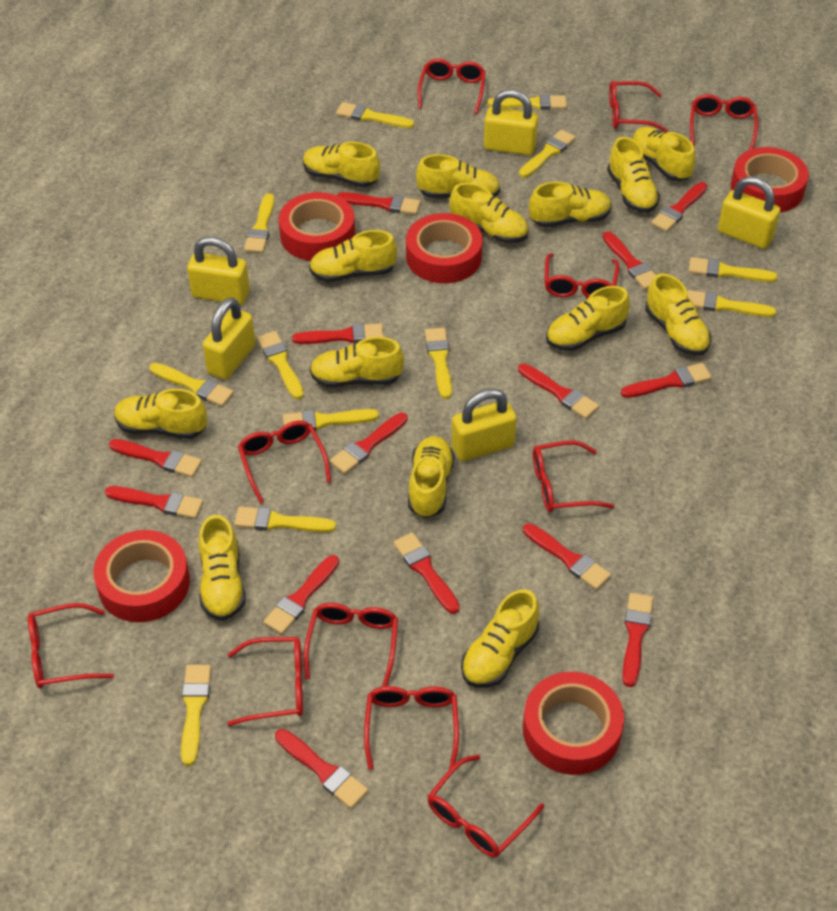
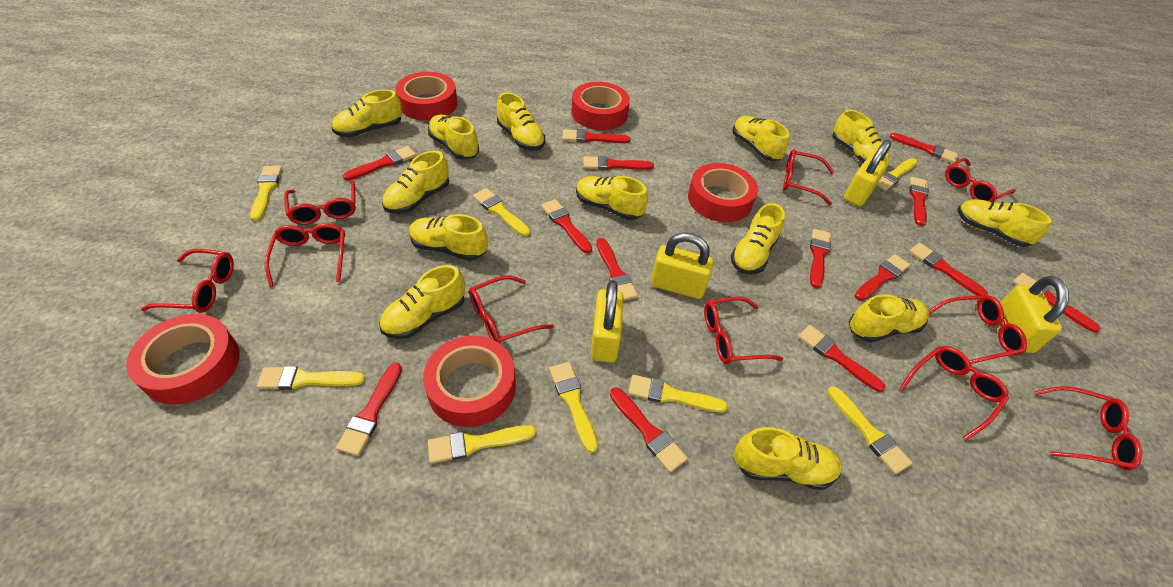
red glasses: [28,603,114,688] [227,637,303,726] [238,421,331,504] [304,603,398,687] [364,686,459,770] [418,59,486,114] [428,755,544,857] [533,441,615,512] [544,253,619,298] [609,81,668,132] [690,94,758,150] = 11 -> [141,249,234,313] [265,223,345,287] [284,180,356,225] [469,276,554,343] [704,297,783,364] [783,149,834,205] [900,346,1009,440] [929,295,1027,364] [945,158,1016,202] [1034,386,1142,470] = 10
yellow brush: [149,363,234,406] [181,665,211,766] [234,507,336,532] [244,193,274,253] [257,331,304,399] [283,409,379,430] [336,102,414,128] [425,328,452,399] [488,94,567,110] [519,130,576,178] [687,290,776,317] [689,257,778,282] = 12 -> [250,166,282,221] [257,366,365,390] [428,425,536,464] [473,188,530,236] [549,362,598,453] [628,375,728,413] [828,386,912,474] [877,158,917,191] = 8
yellow padlock: [187,237,250,305] [203,297,255,380] [451,389,517,461] [484,89,538,155] [718,176,780,249] = 5 -> [591,280,623,362] [651,232,714,299] [844,140,891,207] [1000,276,1069,353] = 4
yellow shoe: [114,389,207,439] [199,515,246,621] [303,142,380,187] [309,230,397,282] [310,337,404,388] [408,436,455,518] [416,154,500,198] [449,183,529,243] [461,589,539,688] [529,182,612,227] [546,286,630,351] [607,137,660,213] [632,127,696,181] [645,274,711,356] = 14 -> [332,89,402,137] [379,265,465,339] [382,151,449,214] [409,214,488,261] [428,115,479,160] [497,92,545,151] [576,176,648,220] [731,203,785,274] [733,116,790,161] [734,427,842,490] [832,110,890,163] [849,294,929,343] [958,199,1051,247] = 13

